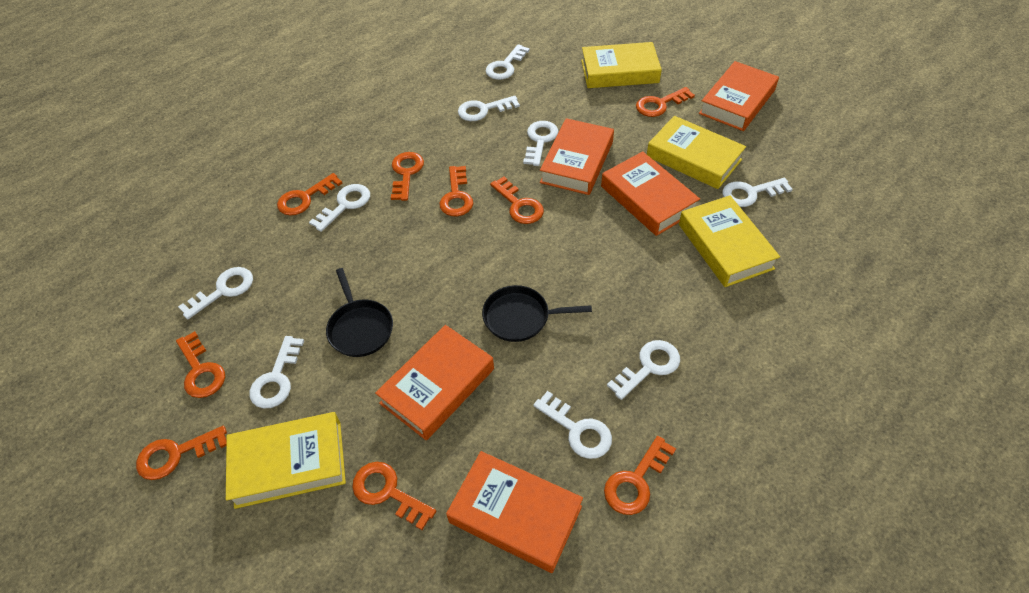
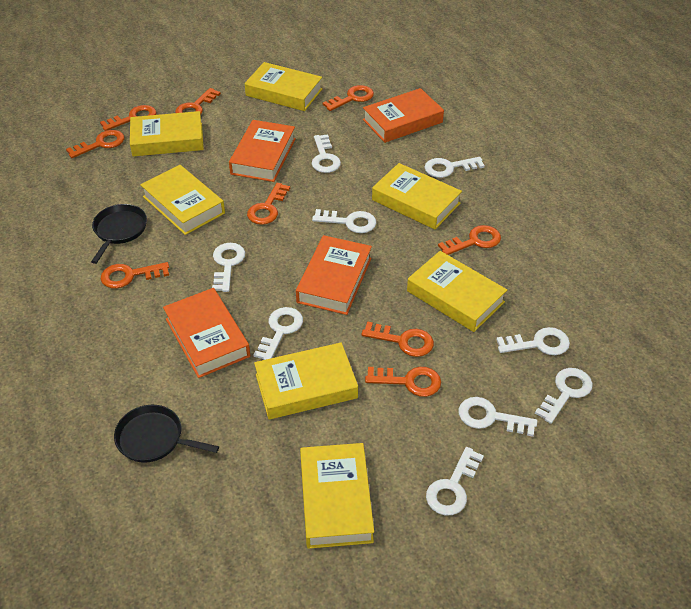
orange book: [375,325,494,441] [446,451,583,573] [540,118,614,195] [601,151,700,236] [699,61,779,131] = 5 -> [163,288,250,378] [229,120,296,182] [296,235,372,315] [363,88,444,143] = 4
yellow book: [226,412,346,509] [581,42,662,88] [647,116,746,189] [679,195,780,287] = 4 -> [130,111,204,156] [140,165,225,235] [245,62,323,111] [254,343,358,419] [300,443,374,549] [372,163,462,229] [407,251,507,332] = 7

